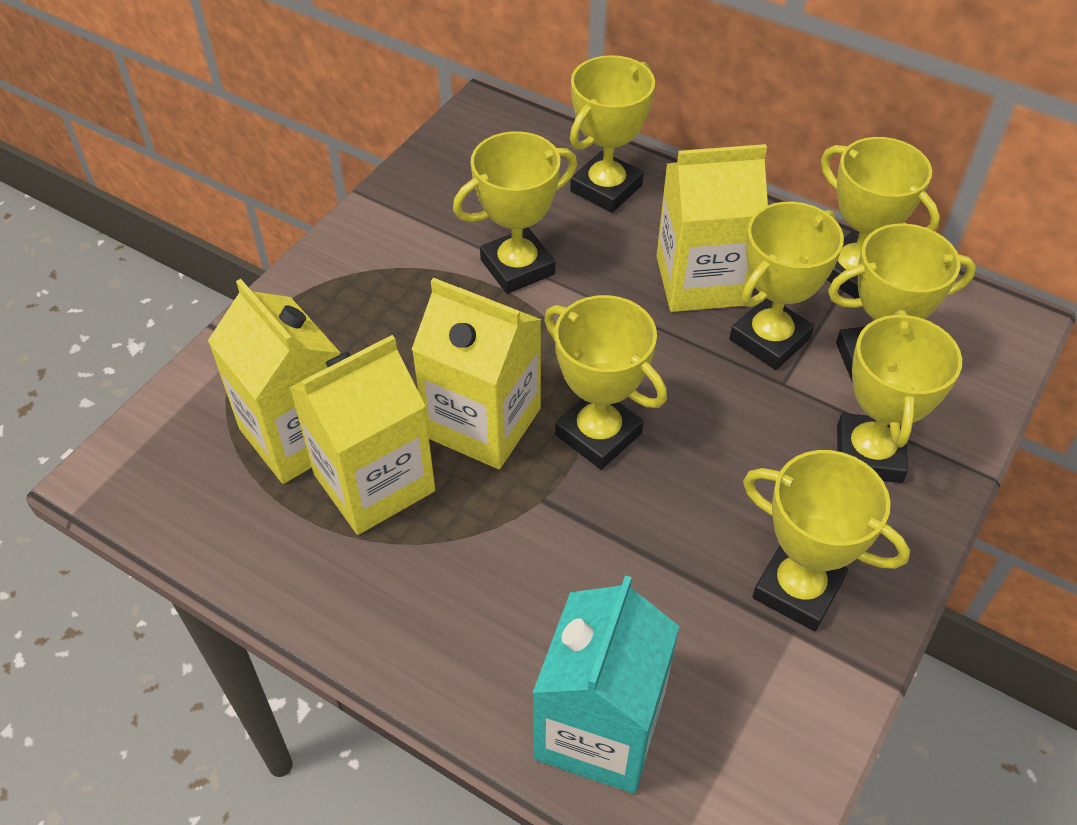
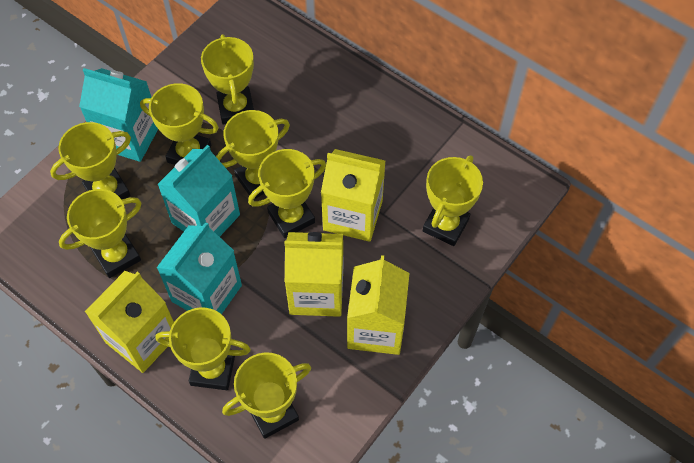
turquoise carton: [533,575,679,794] = 1 -> [79,68,158,162] [157,145,240,237] [157,222,242,314] = 3
yellow trophy: [453,131,577,294] [544,295,667,469] [570,55,655,213] [730,202,844,370] [743,450,910,631] [821,137,940,299] [828,223,976,383] [837,310,962,483] = 8 -> [50,122,131,200] [59,189,141,278] [140,83,219,165] [155,308,251,390] [201,34,254,125] [216,110,290,199] [222,352,311,439] [248,149,326,238] [423,155,483,246] = 9

